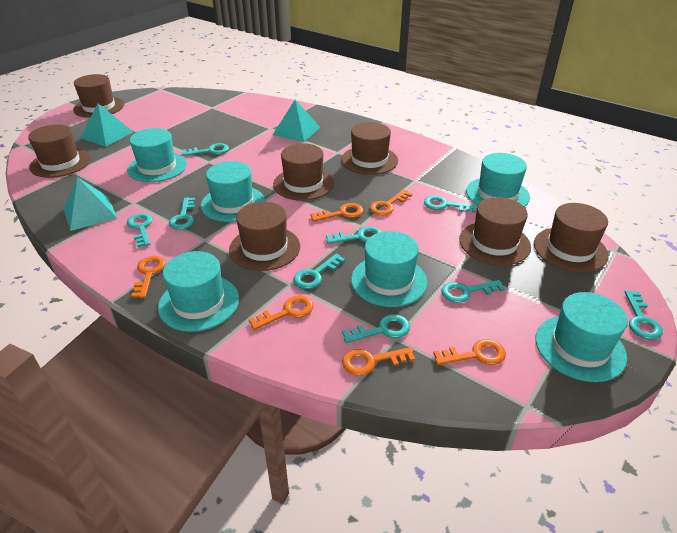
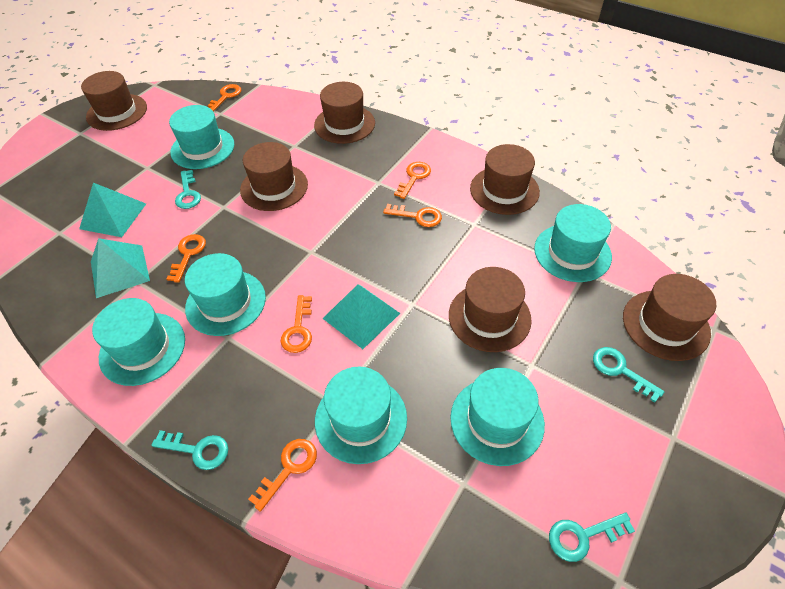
brown hat: [28,124,91,178] [73,74,124,118] [229,202,300,271] [273,143,334,201] [341,122,398,175] [459,197,531,266] [534,203,609,272] = 7 -> [81,71,147,131] [240,142,308,211] [314,82,375,144] [449,267,532,352] [470,144,540,215] [623,274,716,361] = 6
turquoise key: [127,213,152,247] [169,197,196,230] [182,143,229,156] [293,253,345,289] [326,226,382,244] [342,314,410,343] [424,196,478,213] [441,280,505,303] [624,290,663,340] = 9 -> [151,430,228,470] [175,170,201,209] [549,513,635,562] [593,347,664,403] = 4

